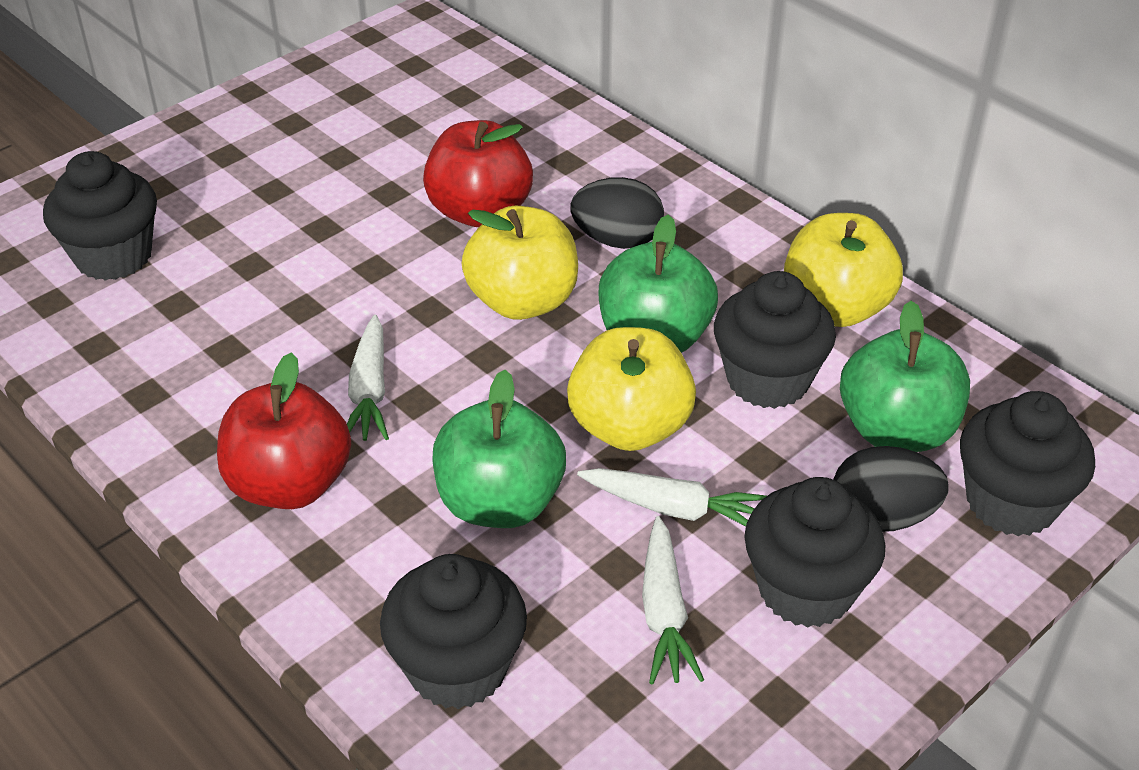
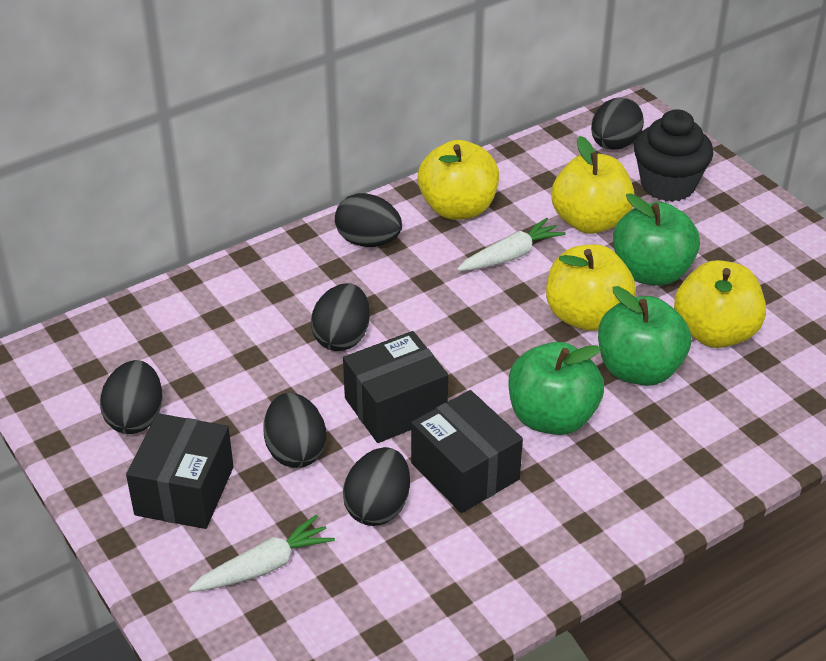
black box: none = 0 -> [126,413,234,529] [343,331,448,443] [411,390,523,513] = 3
black cupcake: [43,151,157,281] [380,554,527,709] [714,271,836,409] [744,477,885,628] [960,391,1095,536] = 5 -> [634,109,713,202] = 1
black egg: [570,177,664,249] [833,446,949,532] = 2 -> [100,360,162,434] [263,392,326,468] [311,283,370,351] [335,193,402,247] [343,447,410,526] [591,97,644,150] = 6
red apple: [217,352,351,509] [423,120,533,227] = 2 -> none = 0
white carrot: [347,314,389,441] [577,468,766,526] [642,516,704,685] = 3 -> [189,515,335,592] [457,218,566,271] = 2
yellow apple: [462,206,578,320] [567,327,696,451] [784,213,903,327] = 3 -> [418,140,499,220] [546,244,636,331] [551,136,635,234] [674,260,766,348] = 4

